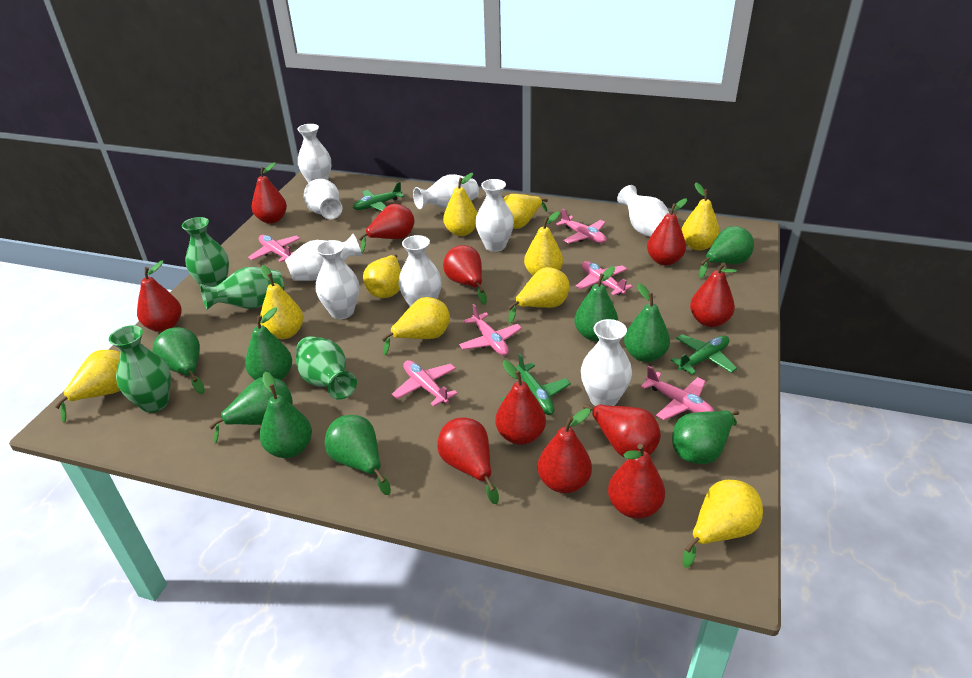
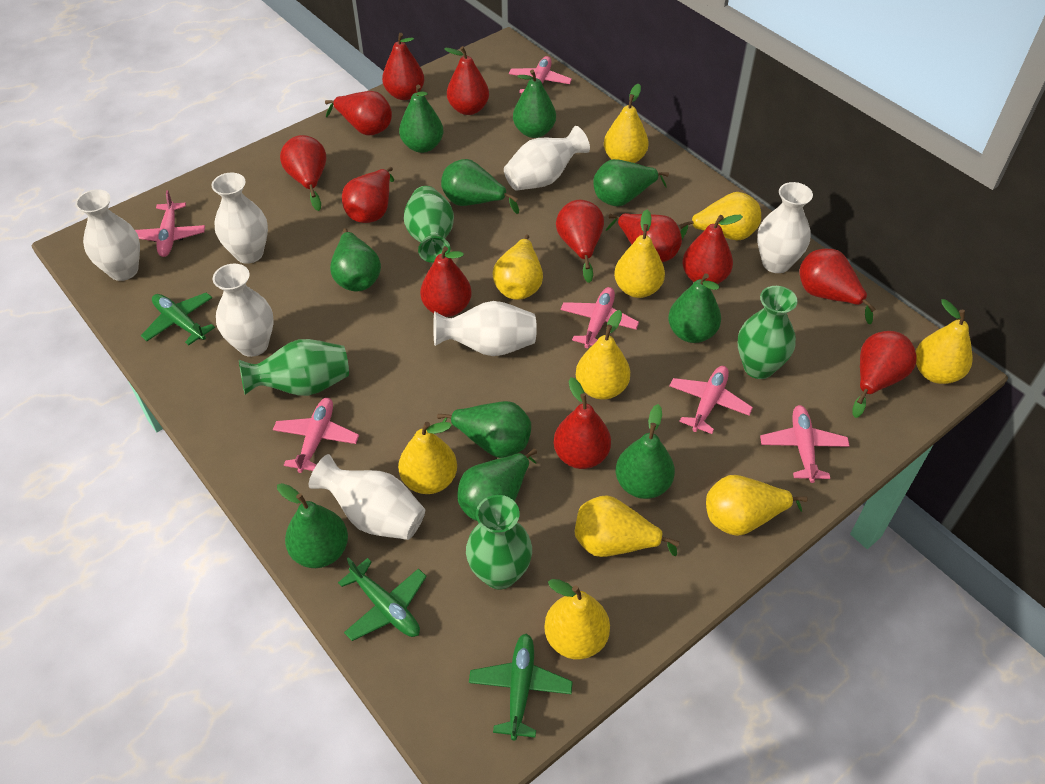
green pear: [152,327,205,394] [209,377,293,443] [245,307,292,380] [259,372,312,458] [325,415,391,495] [574,266,618,341] [624,283,670,362] [672,410,739,464] [699,226,754,278] = 9 -> [277,483,348,568] [330,228,381,291] [399,85,443,153] [437,401,531,458] [441,159,519,214] [457,449,537,521] [513,70,556,138] [593,159,669,207] [616,404,675,499] [668,273,721,343] = 10
red pear: [137,261,182,332] [252,162,287,224] [358,204,414,253] [437,418,499,504] [443,245,487,305] [495,360,546,445] [538,408,592,493] [583,404,661,457] [608,444,665,519] [647,198,687,265] [690,262,737,327] = 11 -> [280,135,326,211] [325,91,392,135] [342,167,394,223] [382,33,424,100] [420,246,472,317] [445,46,489,115] [554,377,611,469] [556,200,604,283] [606,213,682,262] [682,215,743,284] [800,249,876,324] [853,331,916,418] = 12
white vase: [285,234,362,281] [297,124,331,183] [304,179,342,219] [316,240,359,319] [398,235,442,307] [413,174,479,209] [475,179,514,252] [581,319,632,406] [617,185,669,237] = 9 -> [75,189,140,281] [211,173,268,264] [213,264,273,357] [309,454,425,540] [433,301,537,356] [504,126,590,191] [757,182,813,273] = 7

